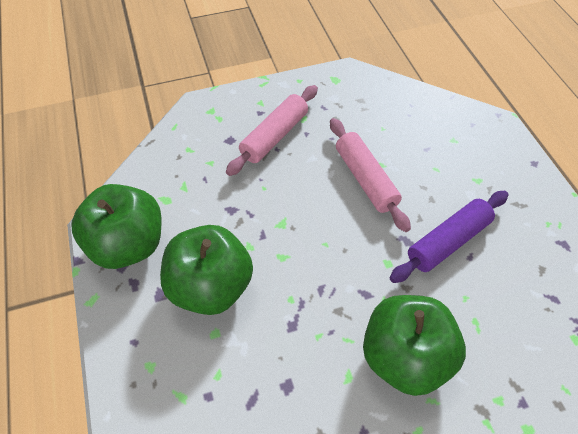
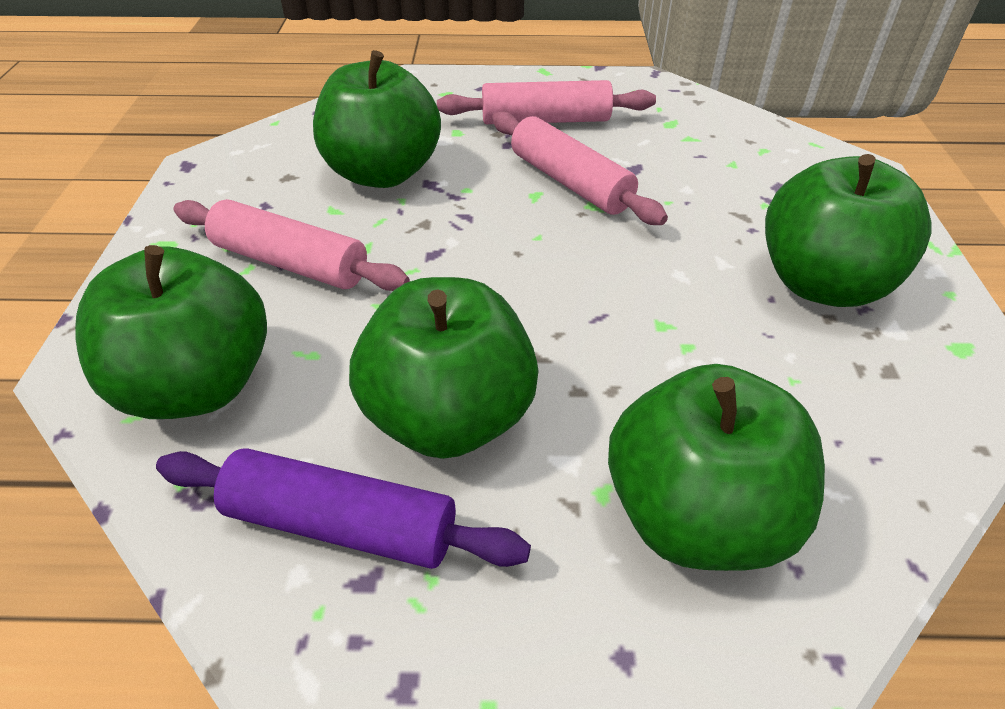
green apple: [71,184,162,269] [160,225,253,315] [363,295,466,396] = 3 -> [75,245,267,419] [313,50,441,188] [349,277,539,459] [608,364,825,571] [765,154,931,307] = 5
pink rolling pin: [226,85,318,176] [330,118,411,232] = 2 -> [173,199,410,291] [437,80,656,124] [492,111,668,225] = 3

